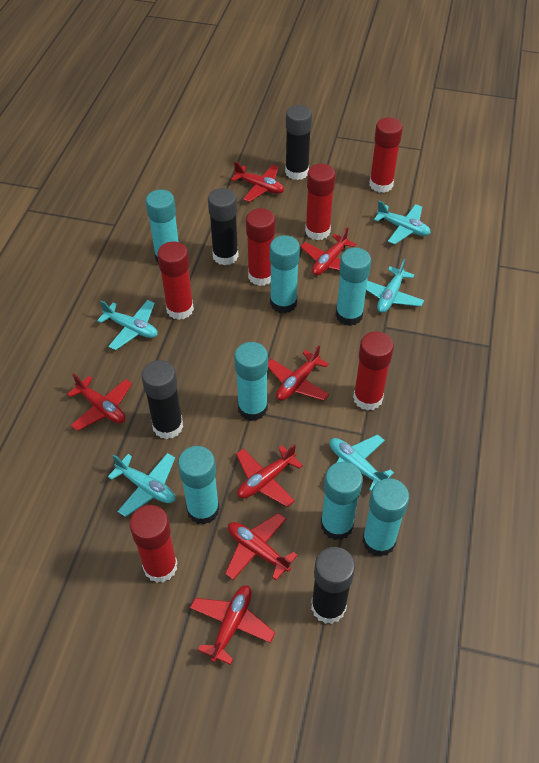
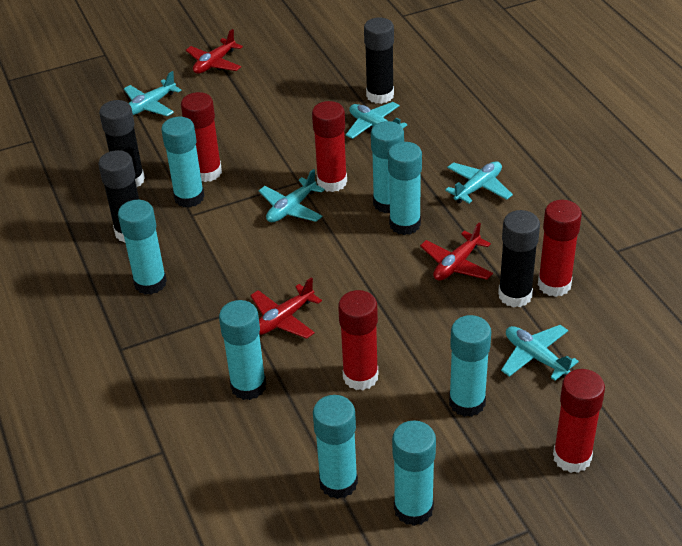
red glue stick: [130,505,177,583] [157,242,194,320] [246,208,275,286] [305,164,335,240] [353,331,394,411] [369,117,403,193] = 6 -> [181,92,222,182] [312,101,347,192] [338,290,378,390] [538,200,582,297] [553,369,605,473] = 5
red plane: [67,374,132,431] [190,585,275,665] [225,513,298,581] [231,161,284,202] [236,444,303,507] [268,345,330,401] [300,227,356,275] = 7 -> [186,29,243,74] [250,277,322,339] [420,222,493,281] = 3
turquoise glue stick: [146,190,179,264] [178,446,220,525] [234,342,268,421] [270,235,300,313] [321,462,363,540] [336,248,371,326] [362,478,409,557] = 7 -> [118,200,167,295] [161,117,205,208] [219,300,266,400] [313,395,358,499] [371,121,404,213] [388,142,422,235] [392,421,436,526] [449,315,491,417] = 8

